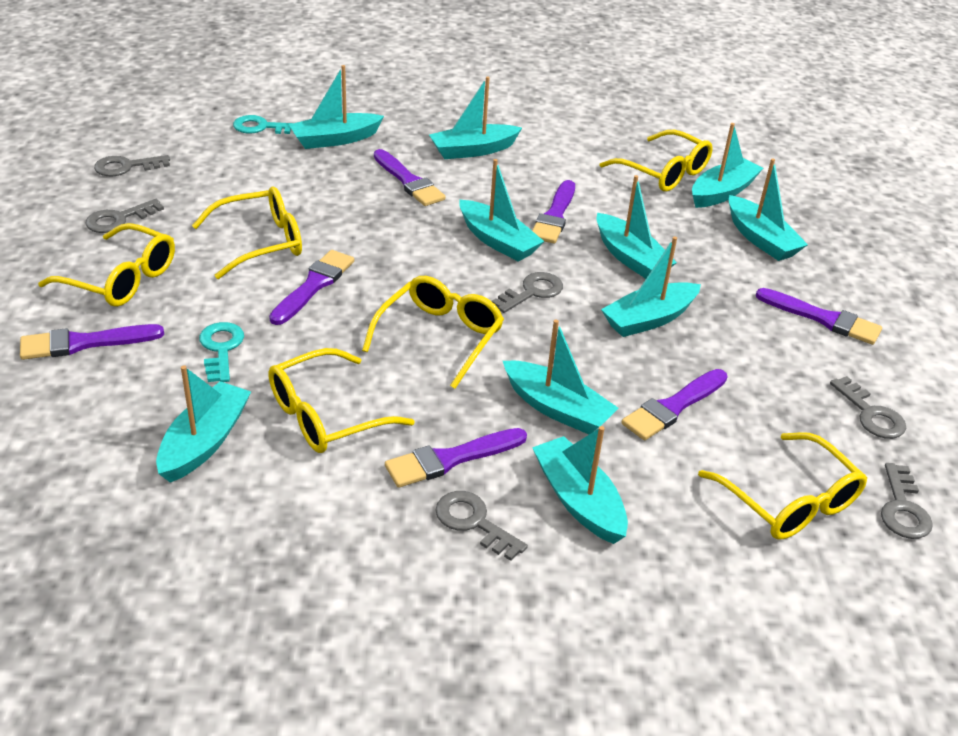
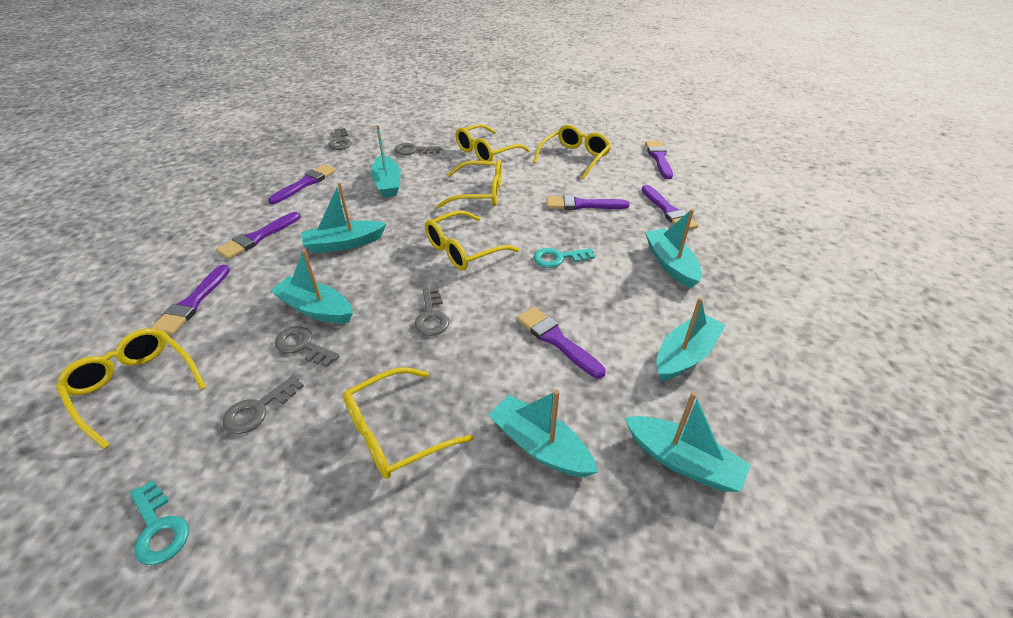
grey key: [86,199,164,233] [94,155,170,176] [435,491,528,561] [492,272,563,313] [830,376,906,439] [881,463,933,539] = 6 -> [223,375,304,434] [275,326,339,367] [328,128,352,150] [394,143,441,155] [414,287,449,336] = 5
turquoise boat: [156,365,251,482] [289,65,384,149] [429,76,522,159] [459,159,544,261] [503,320,619,435] [532,426,628,544] [597,175,677,279] [601,236,701,337] [692,123,763,208] [729,158,808,261] = 10 -> [270,249,353,324] [302,183,387,253] [371,125,401,198] [488,390,598,477] [625,392,751,492] [645,209,702,288] [656,297,726,381] = 7

